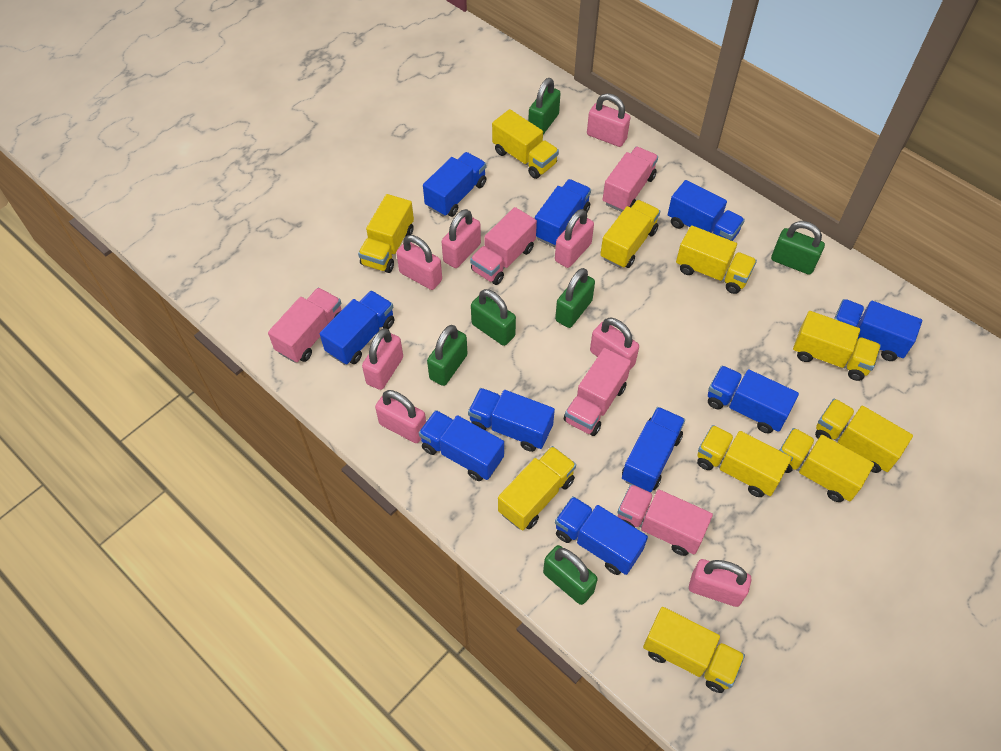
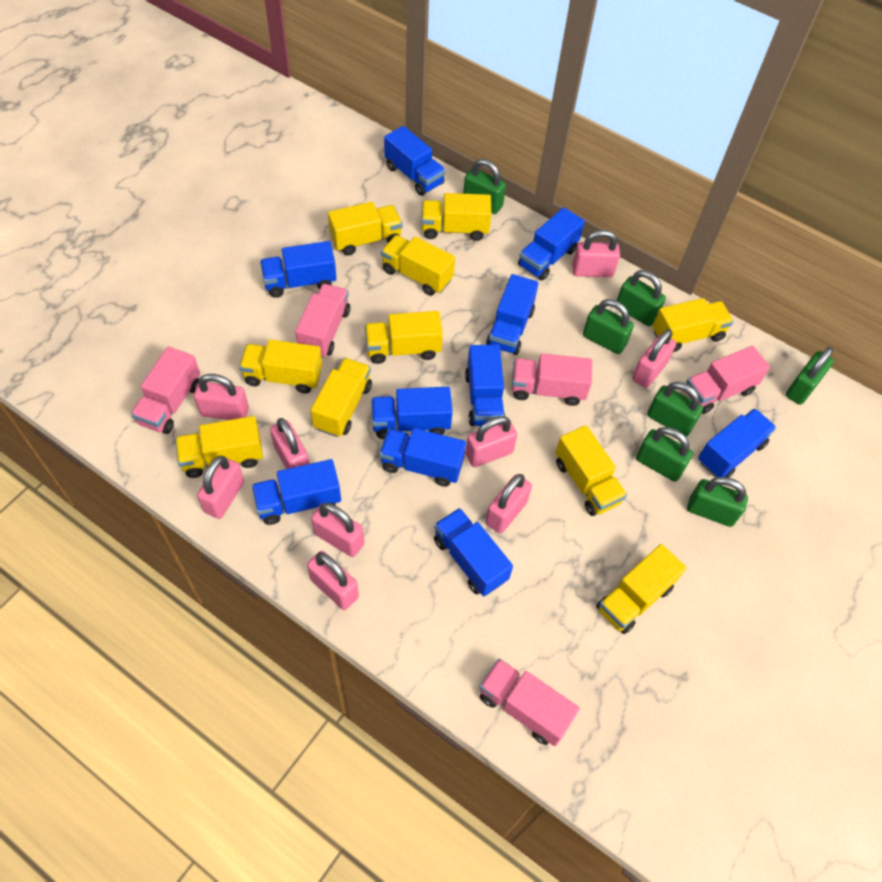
green padlock: [427,325,468,386] [471,289,516,346] [528,78,561,135] [543,545,598,605] [555,268,595,328] [771,221,825,275] = 6 -> [463,159,506,214] [583,299,634,354] [617,270,666,326] [636,427,693,482] [647,382,703,437] [687,477,748,527] [786,347,834,405] = 7
pink padlock: [362,328,403,390] [375,390,426,443] [396,235,442,290] [442,209,481,268] [555,209,594,268] [587,93,630,147] [590,318,639,370] [689,559,751,607] = 8 -> [194,374,249,420] [197,456,244,519] [270,418,310,469] [307,551,359,610] [311,503,365,557] [465,416,517,467] [486,474,532,534] [572,230,620,277] [632,329,676,388] = 9

